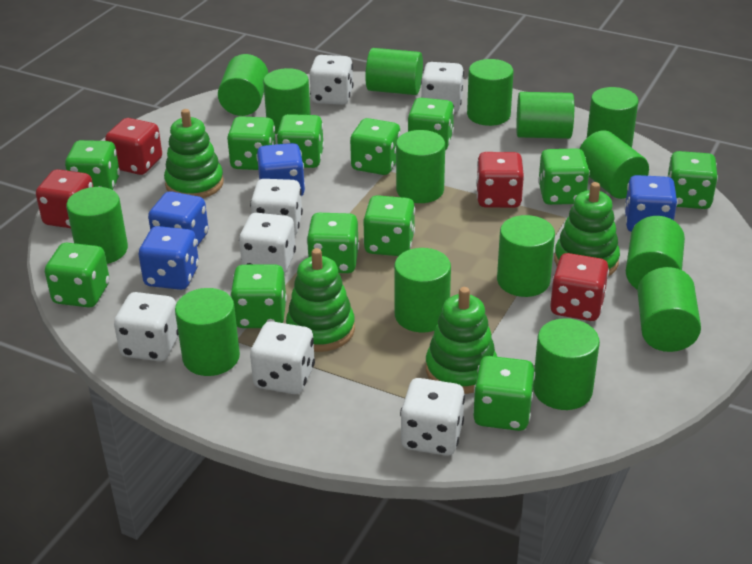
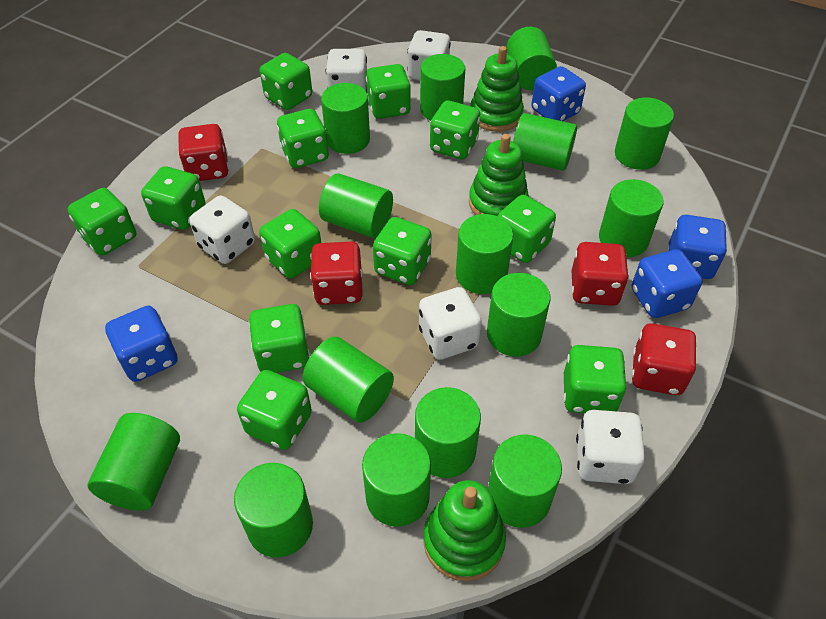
green stacking toy: [164,109,224,198] [286,248,355,352] [426,287,497,394] [554,182,620,276] = 4 -> [423,480,506,581] [469,134,529,216] [470,46,524,132] = 3
white dice: [114,292,179,361] [239,213,296,274] [250,179,303,235] [250,321,315,394] [310,55,353,105] [400,378,465,456] [421,62,464,112] = 7 -> [189,196,255,264] [326,49,367,92] [407,30,451,80] [419,287,482,360] [576,410,645,484] = 5

